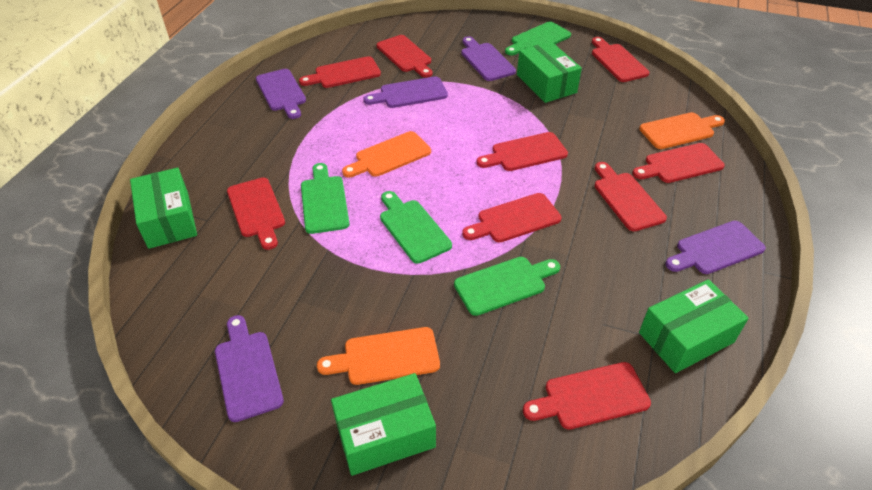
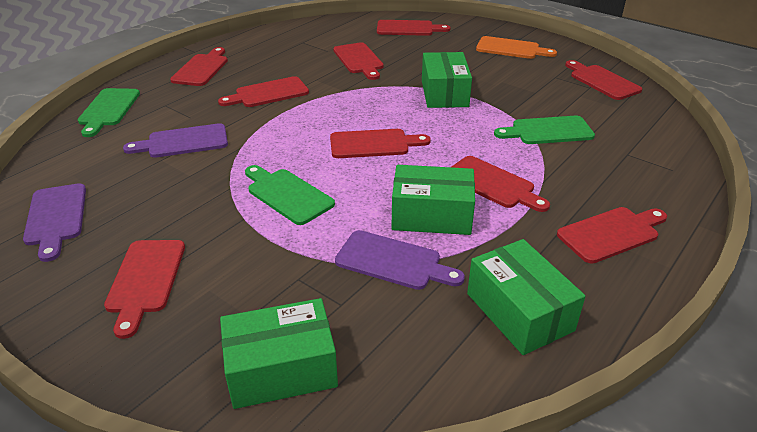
green cutting board: [301,163,350,234] [380,191,452,264] [454,257,560,316] [505,21,571,55] = 4 -> [78,88,140,137] [245,165,335,225] [494,116,595,144] = 3
orange cutting board: [317,327,440,385] [342,131,431,178] [639,112,725,149] = 3 -> [476,36,557,59] = 1
purple cutting board: [215,315,284,422] [256,69,306,119] [364,76,448,108] [461,36,516,81] [665,221,766,274] = 5 -> [23,183,86,262] [123,123,228,158] [335,230,465,290] = 3

